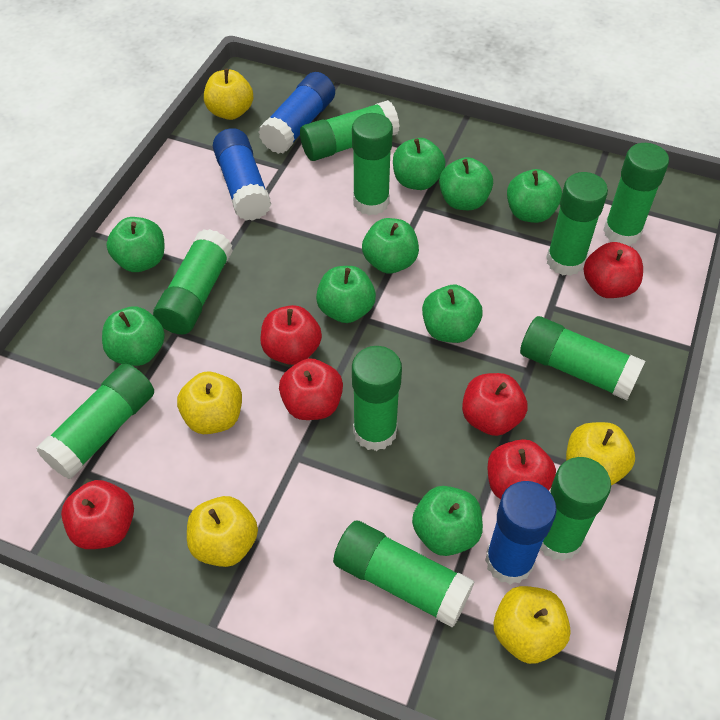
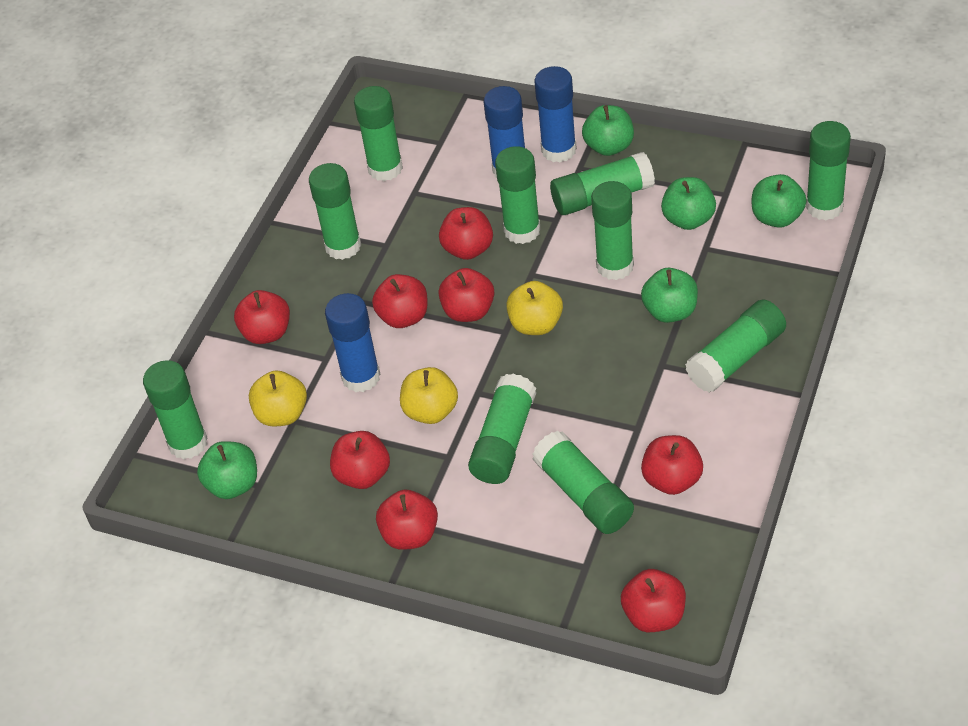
green apple: [102,307,165,366] [106,217,164,272] [316,266,376,323] [362,218,419,274] [393,138,445,190] [412,486,483,556] [422,285,483,343] [439,157,493,210] [507,169,562,223] = 9 -> [197,441,257,499] [582,105,634,156] [641,268,698,323] [661,177,716,230] [752,174,807,228] = 5
red apple: [61,480,134,549] [260,305,322,365] [279,358,343,420] [462,373,527,436] [487,439,556,499] [584,242,643,298] = 6 -> [234,290,290,344] [330,431,390,489] [372,274,428,328] [376,490,438,550] [438,268,494,322] [439,207,493,260] [621,569,686,632] [641,435,703,495] = 8
yellow apple: [177,372,242,434] [187,496,258,567] [204,69,253,120] [493,586,571,664] [566,422,635,485] = 5 -> [249,371,307,426] [400,367,458,424] [506,281,563,335] = 3

